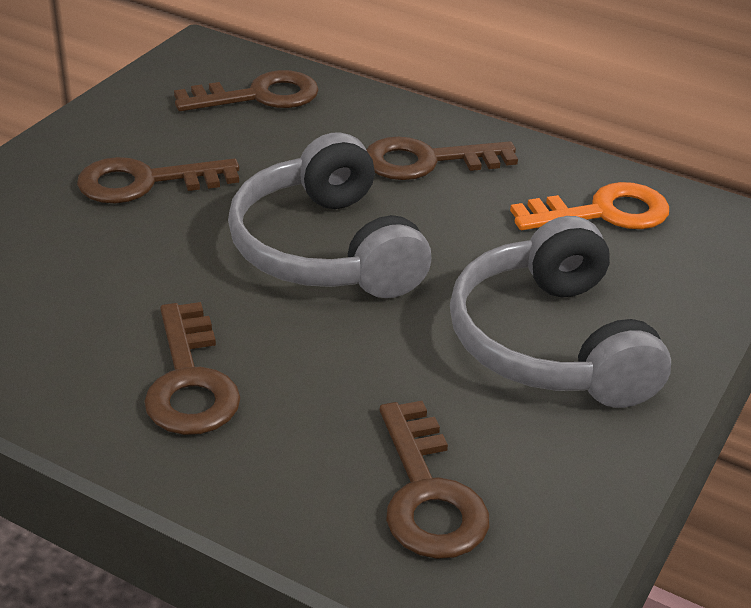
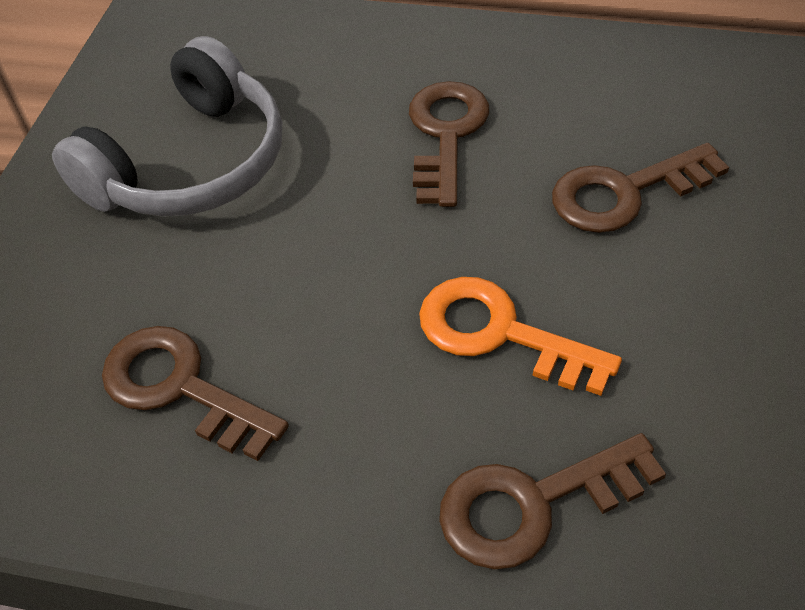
brown key: [77,157,239,203] [144,302,240,435] [174,70,319,111] [367,137,518,180] [380,401,489,559] = 5 -> [102,326,289,461] [409,81,489,207] [439,433,666,569] [552,143,729,233] = 4
grey headphones: [228,132,431,298] [450,216,671,408] = 2 -> [52,36,282,217] = 1

